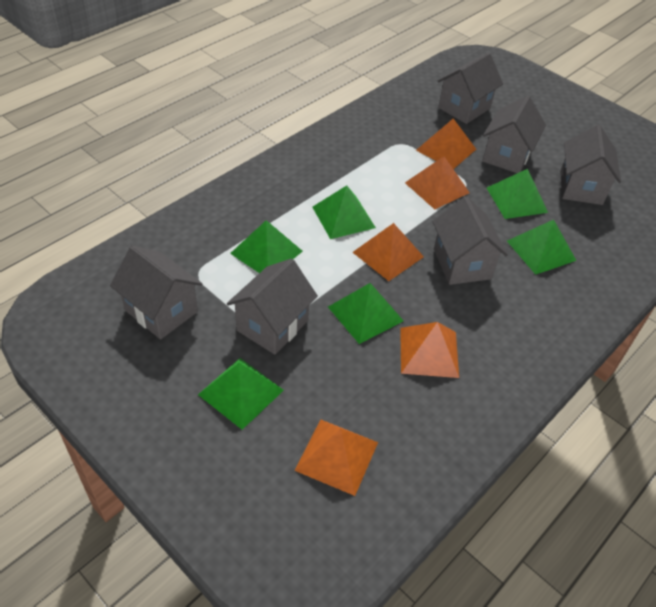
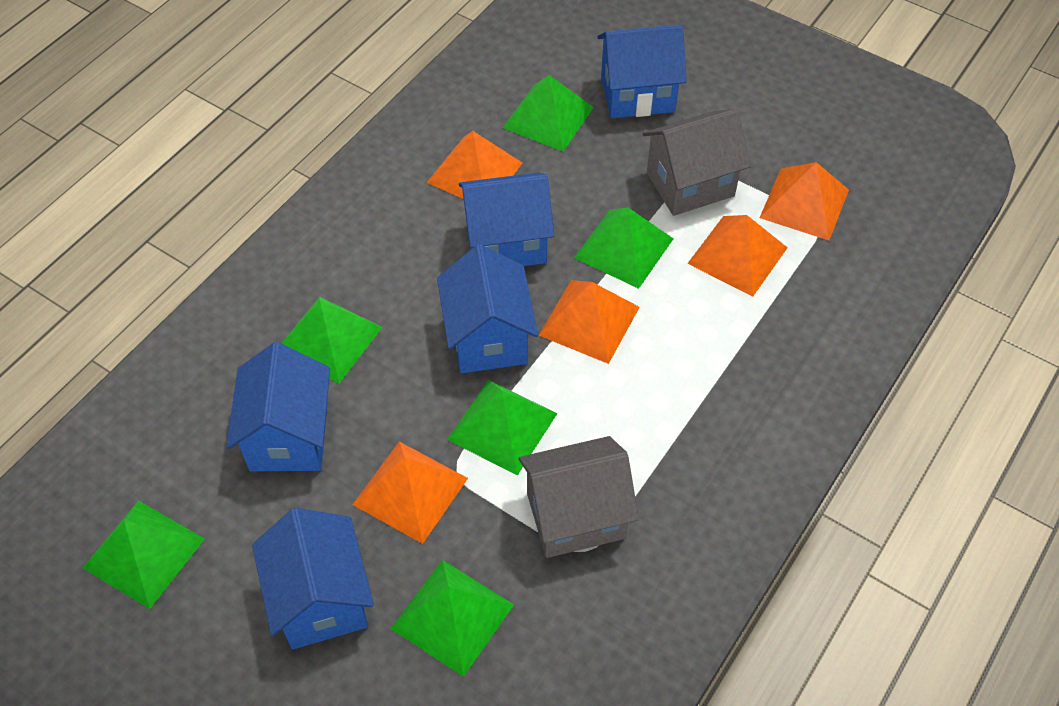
blue house: none = 0 -> [226,342,330,471] [252,508,374,649] [437,244,538,373] [459,173,554,266] [597,24,687,118] = 5
grey house: [110,246,202,339] [227,259,318,355] [433,197,508,285] [438,53,503,124] [482,96,546,173] [560,125,621,205] = 6 -> [519,436,639,558] [643,108,751,216] = 2

